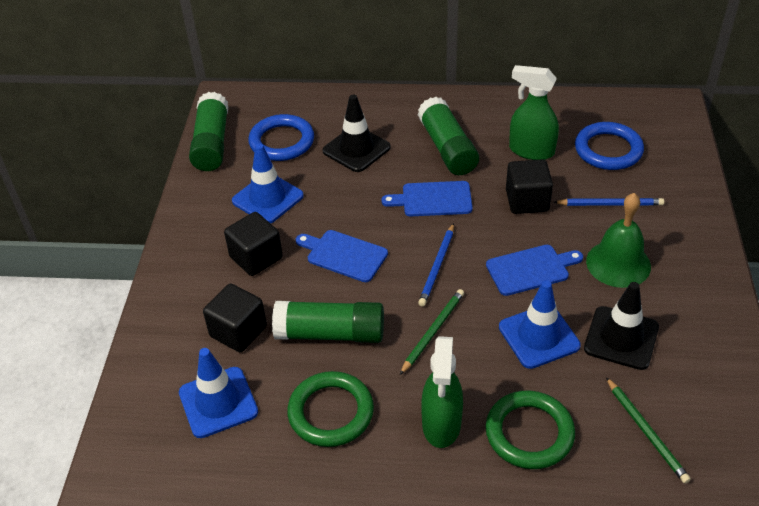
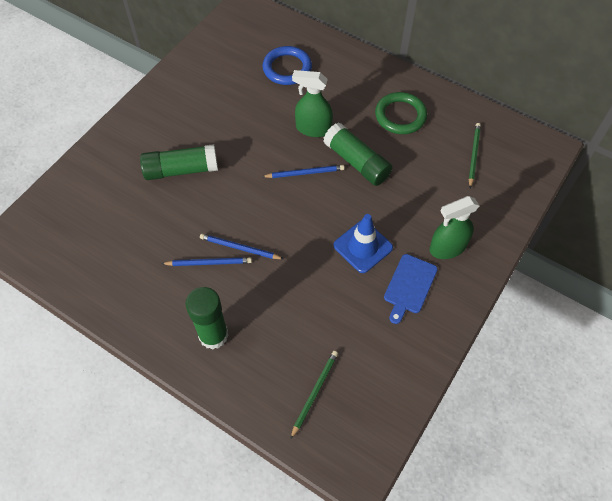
black cube: [203,284,267,352] [224,212,283,276] [506,159,553,214] = 3 -> none = 0
black traffic cone: [323,95,391,172] [584,282,659,370] = 2 -> none = 0
blue cutting board: [296,230,388,282] [381,181,473,216] [486,245,583,296] = 3 -> [384,254,438,324] = 1
blue pencil: [418,223,454,306] [554,198,664,206] = 2 -> [161,257,252,266] [200,234,284,259] [262,165,345,178] = 3
blue ring: [248,114,314,161] [575,122,644,170] = 2 -> [263,46,312,85] = 1
blue traffic cone: [179,348,258,438] [232,143,304,223] [499,280,581,369] = 3 -> [333,214,393,273] = 1
green bell: [586,193,651,288] = 1 -> none = 0
green ring: [287,371,374,447] [485,390,575,469] = 2 -> [375,92,427,134] = 1

